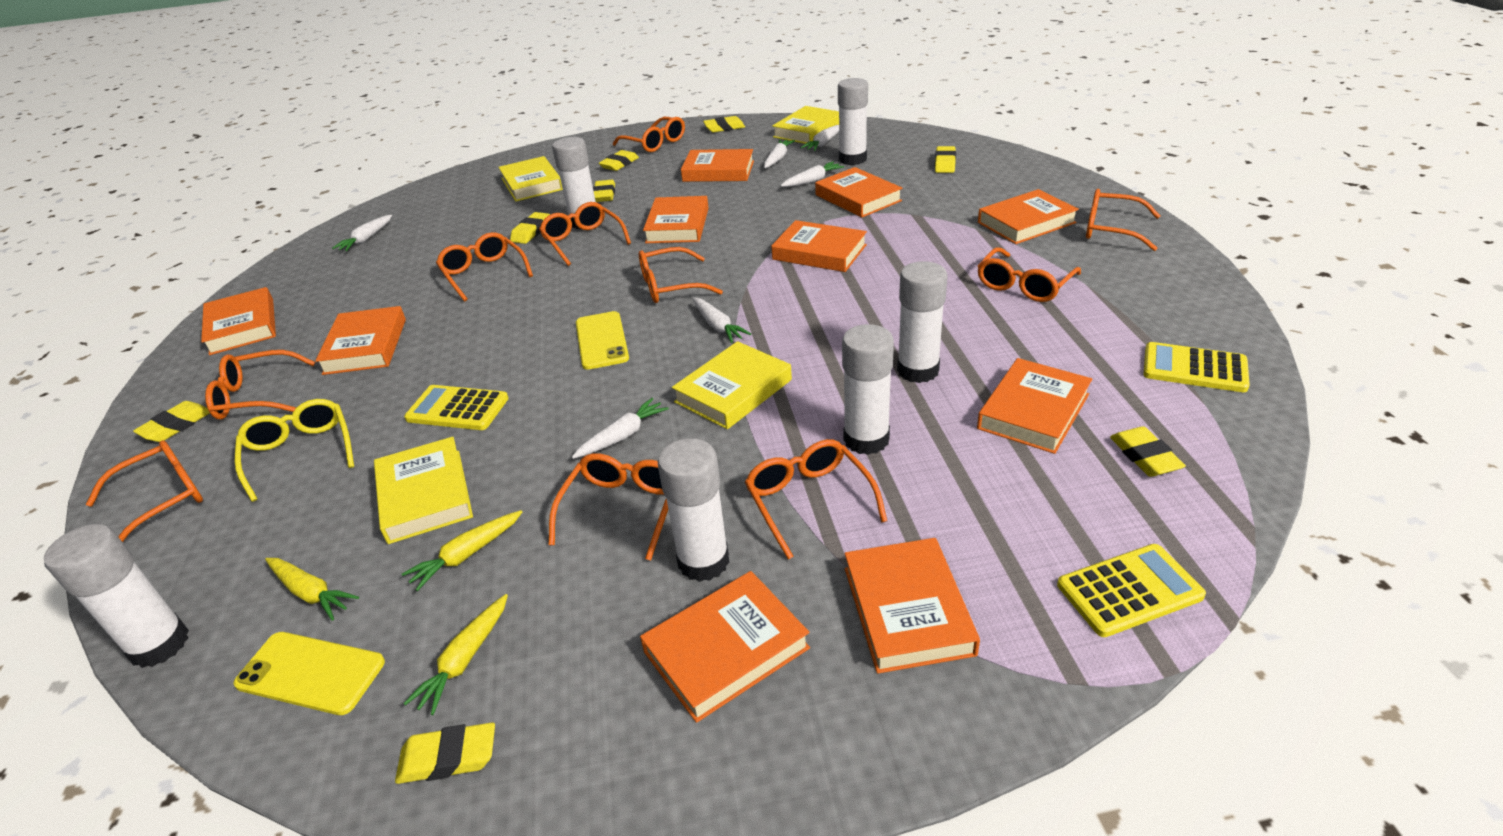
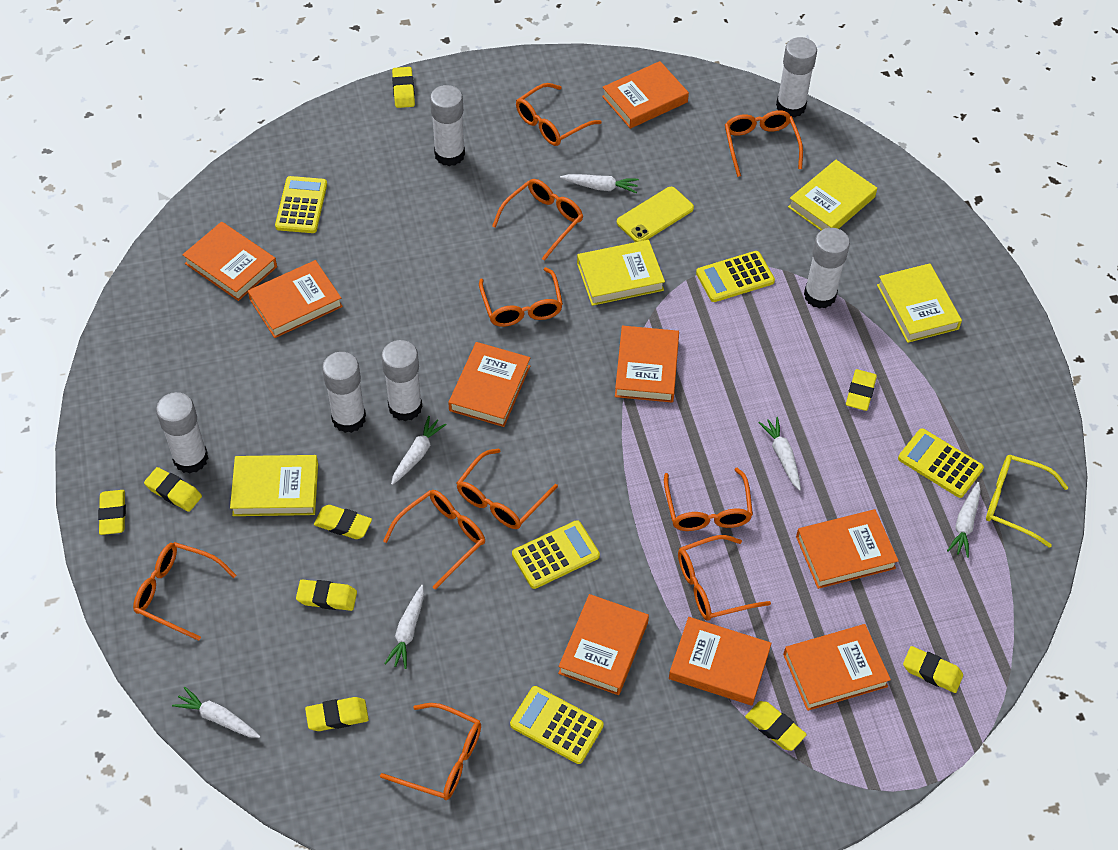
orange book: [201,287,276,355] [315,306,406,375] [640,571,810,723] [643,196,709,243] [681,149,754,182] [772,220,867,272] [815,167,902,218] [845,538,980,674] [977,358,1092,454] [978,189,1079,244] = 10 -> [182,222,277,301] [248,260,343,338] [448,342,530,427] [558,594,649,695] [602,61,689,129] [615,326,679,402] [669,617,771,706] [783,624,891,711] [796,509,899,589] = 9
yellow calculator: [404,385,509,430] [1057,544,1206,637] [1144,342,1250,392] = 3 -> [275,176,327,233] [510,686,604,764] [512,520,600,589] [696,251,775,302] [898,428,984,498] = 5
yellow carrot: [265,558,359,621] [402,510,522,591] [403,594,508,715] = 3 -> none = 0
yellow eraser: [133,401,210,442] [395,722,495,784] [510,212,550,244] [593,180,615,202] [599,150,639,171] [703,116,745,132] [935,146,956,173] [1110,426,1186,477] = 8 -> [98,490,126,535] [144,467,202,512] [296,579,357,611] [305,697,369,731] [314,505,372,539] [392,67,415,108] [745,701,807,751] [846,369,877,411] [903,646,963,693] = 9
yellow phone: [233,632,385,715] [576,311,629,370] = 2 -> [617,187,694,242] = 1

